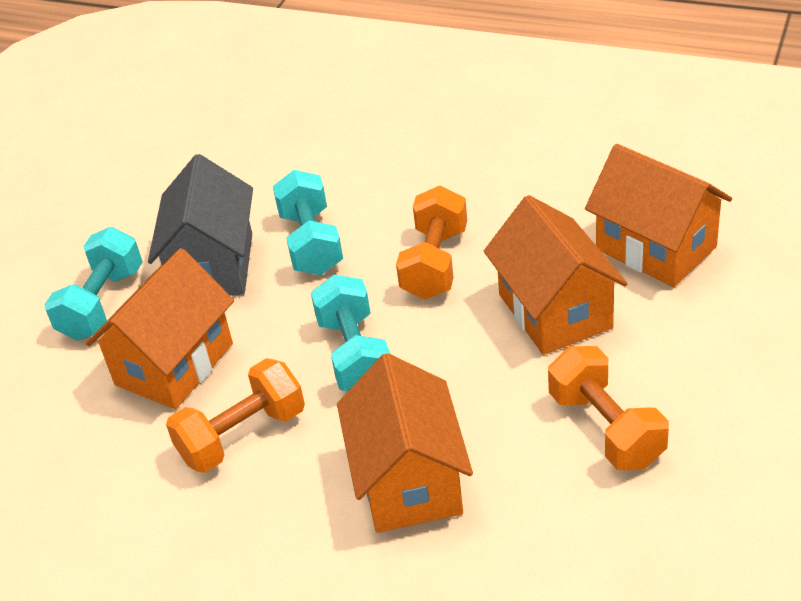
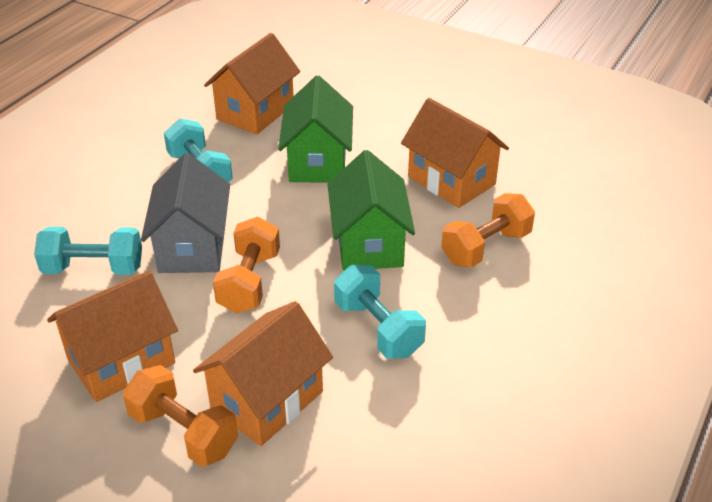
green house: none = 0 -> [278,76,353,183] [328,150,415,271] = 2

